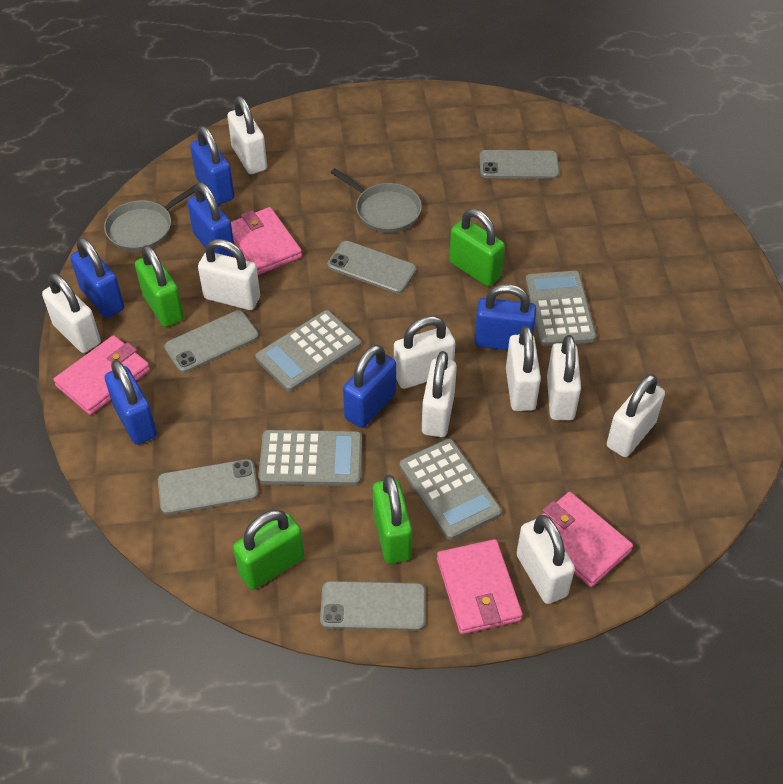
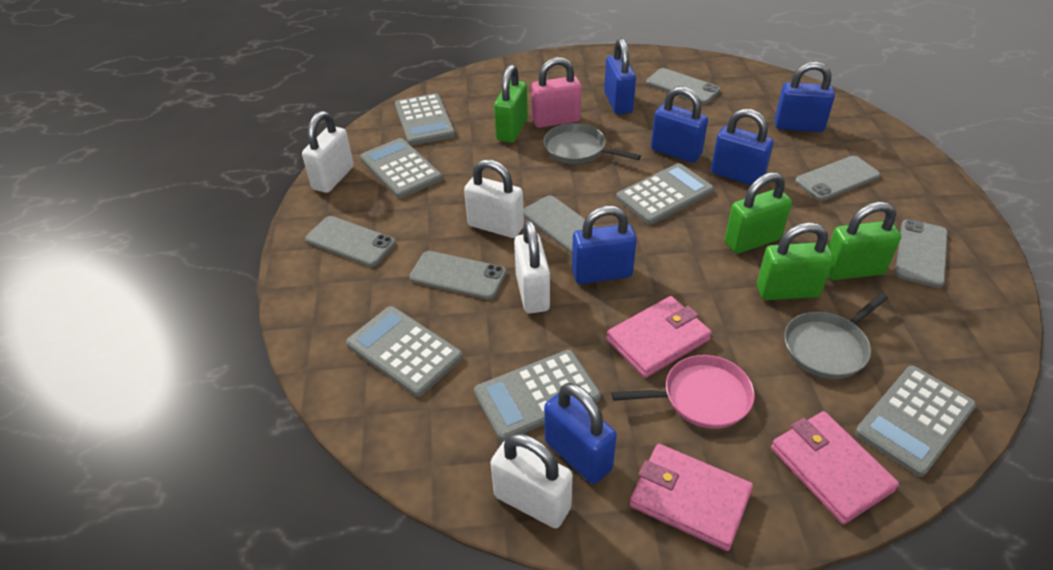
grey calculator: [256,310,361,392] [258,430,362,486] [400,438,502,540] [525,271,596,346] = 4 -> [346,306,463,397] [360,138,442,198] [395,93,455,145] [474,350,601,441] [616,163,714,225] [855,366,976,477] = 6
grey phone: [158,459,259,514] [164,310,259,373] [320,581,426,631] [327,241,417,294] [480,150,559,179] = 5 -> [305,216,396,267] [409,251,507,300] [523,195,597,254] [646,68,720,104] [795,156,881,201] [895,219,948,288] = 6
pink padlock: none = 0 -> [531,57,581,128] = 1
pink pan: none = 0 -> [612,355,755,429] = 1
pink wallet: [53,335,150,415] [231,207,302,275] [437,539,523,634] [542,492,633,587] = 4 -> [606,296,712,378] [630,444,753,551] [771,411,899,524] = 3
white padlock: [42,273,101,353] [198,239,260,310] [227,96,267,174] [394,316,455,389] [422,351,457,437] [506,326,541,411] [517,515,575,604] [547,335,581,420] [607,374,665,457] = 9 -> [302,111,354,193] [464,159,524,238] [490,433,573,528] [514,220,550,313] = 4

